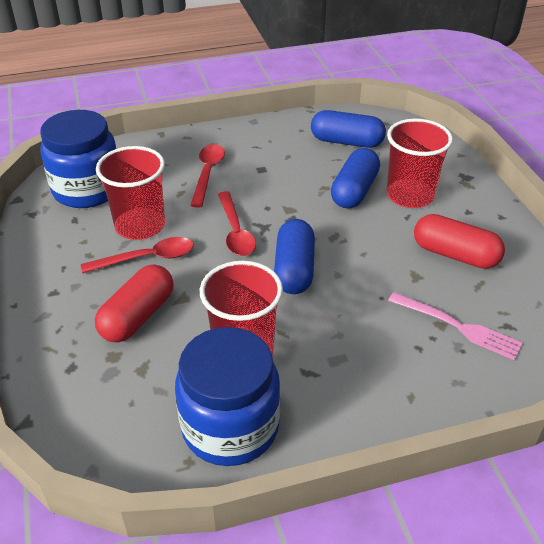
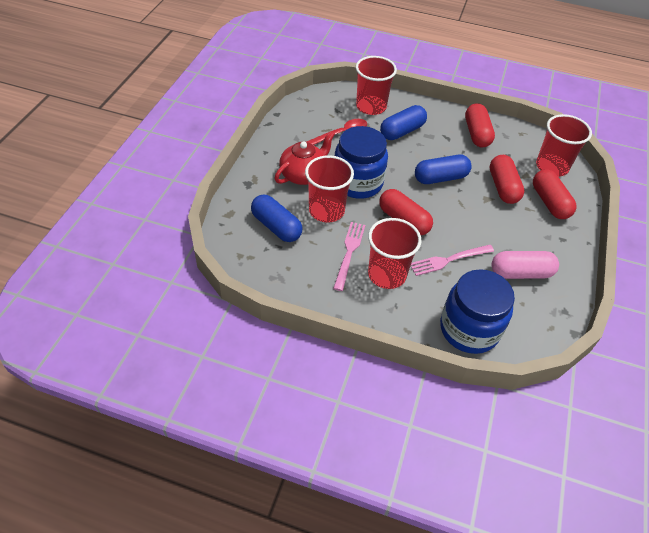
pink capsule: none = 0 -> [491,251,559,279] = 1
pink fork: [388,292,523,360] = 1 -> [333,222,365,291] [411,245,494,276] = 2
red capsule: [95,265,174,342] [414,214,505,269] = 2 -> [379,189,433,235] [465,103,495,148] [490,155,524,204] [533,169,576,219] = 4
red cup: [96,146,165,240] [200,261,283,355] [387,119,453,208] = 3 -> [305,155,354,223] [356,56,397,115] [368,218,421,289] [536,114,592,177] = 4
red spoon: [81,237,194,273] [190,144,225,208] [218,191,256,256] = 3 -> [306,119,367,145] = 1
red teapot: none = 0 -> [274,131,335,185] = 1

